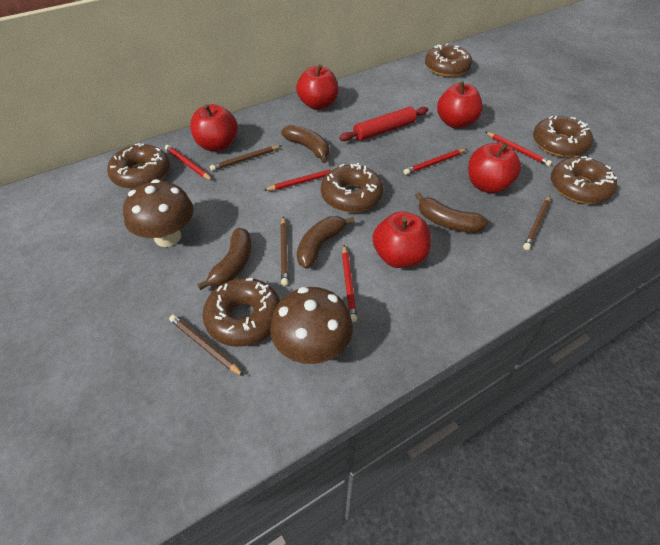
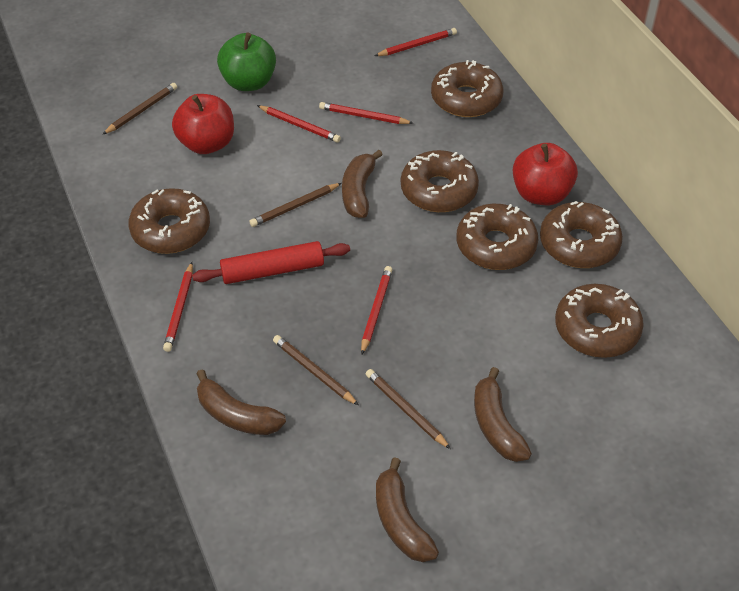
brown mushroom: [123,179,194,247] [270,287,353,364] = 2 -> none = 0
green apple: none = 0 -> [217,32,276,91] = 1
red apple: [190,104,238,151] [296,64,338,110] [373,211,431,268] [437,81,483,129] [468,143,521,193] = 5 -> [172,94,234,154] [513,143,578,205] = 2

